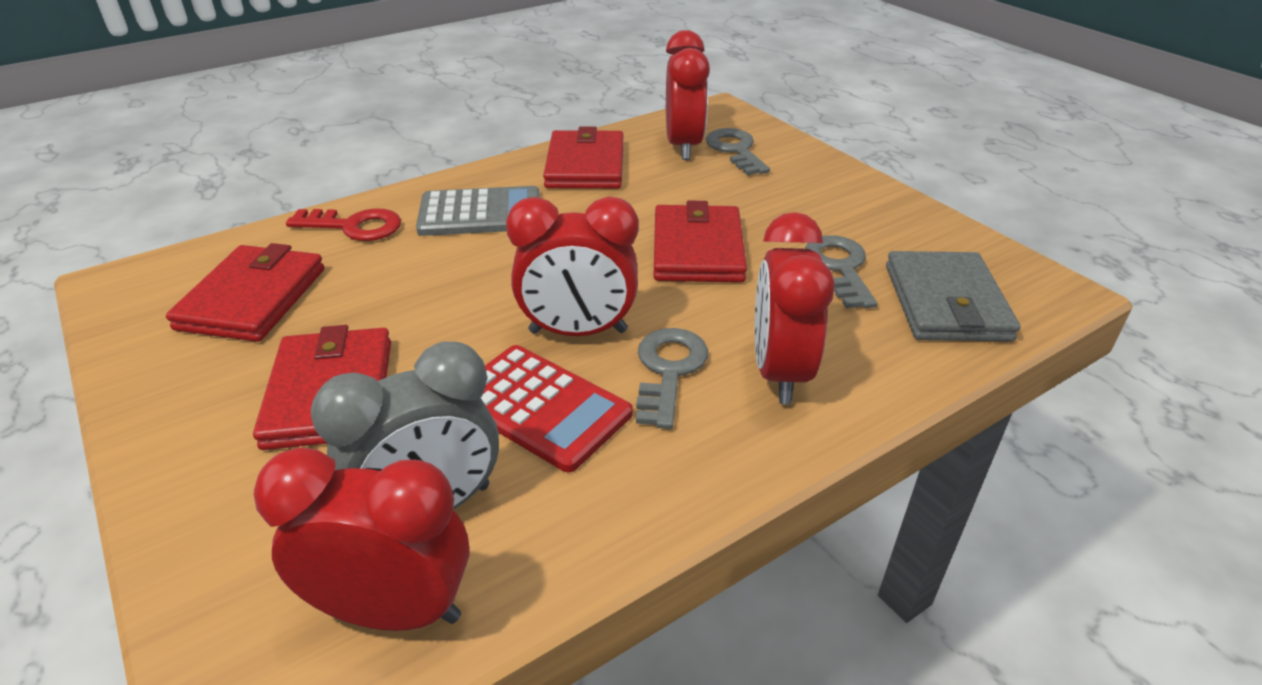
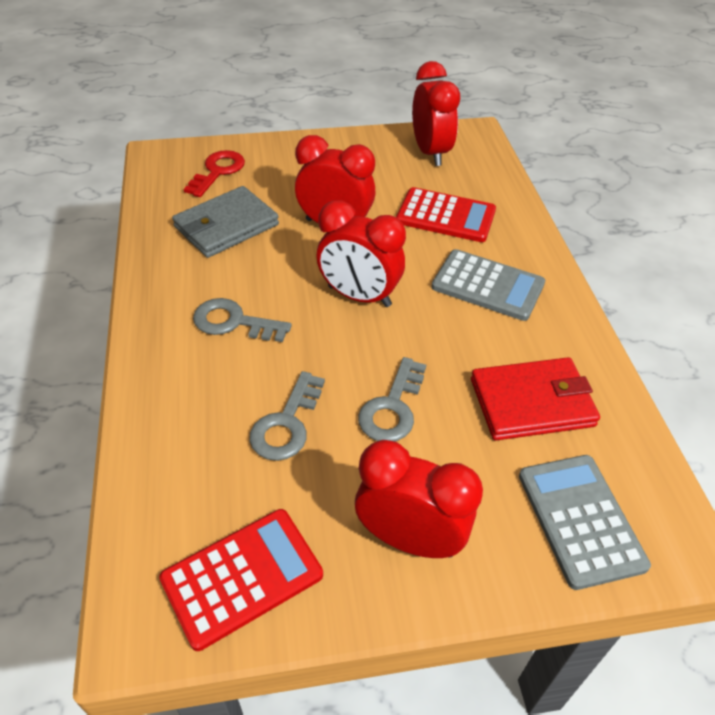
grey calculator: [416,186,540,236] = 1 -> [432,249,545,321] [519,455,651,590] = 2
grey clock: [311,342,499,510] = 1 -> none = 0
red calculator: [480,345,633,472] = 1 -> [159,509,323,651] [396,187,496,242] = 2
red wallet: [166,243,325,342] [253,325,391,450] [543,126,624,189] [654,200,747,283] = 4 -> [471,357,600,441] = 1

